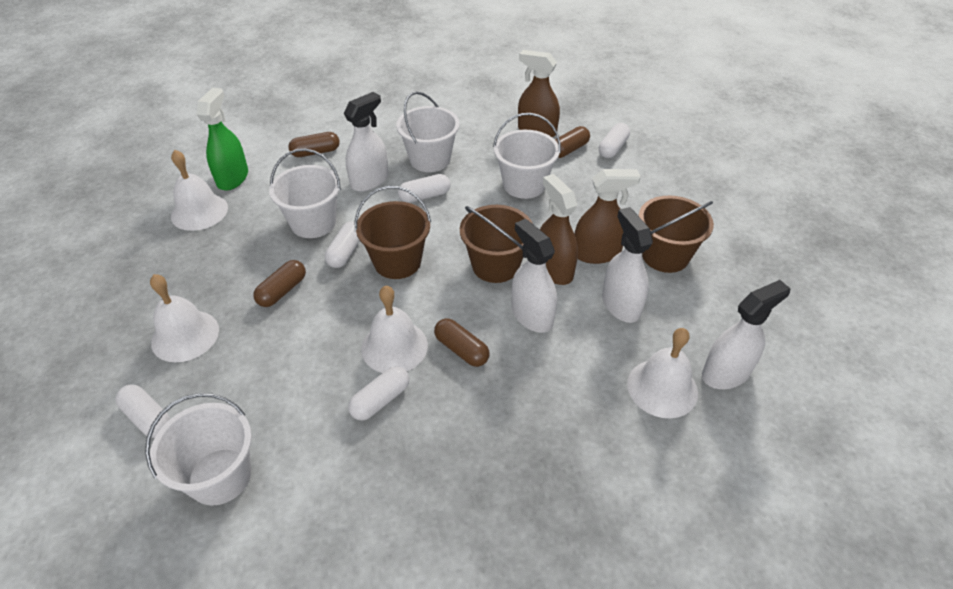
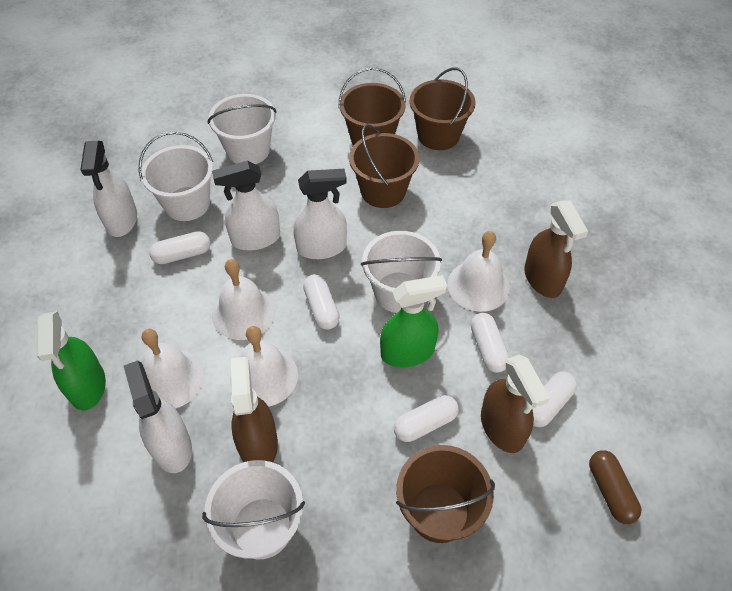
brown bucket: [355,186,431,279] [460,205,533,283] [638,195,714,273] = 3 -> [339,67,406,146] [349,124,419,208] [396,445,495,543] [410,67,475,150] = 4
brown capsule: [253,260,306,307] [288,132,340,157] [434,318,490,367] [555,126,590,158] = 4 -> [589,450,641,524] = 1
green spray bottle: [197,88,248,190] = 1 -> [36,311,106,410] [380,275,447,367] = 2

